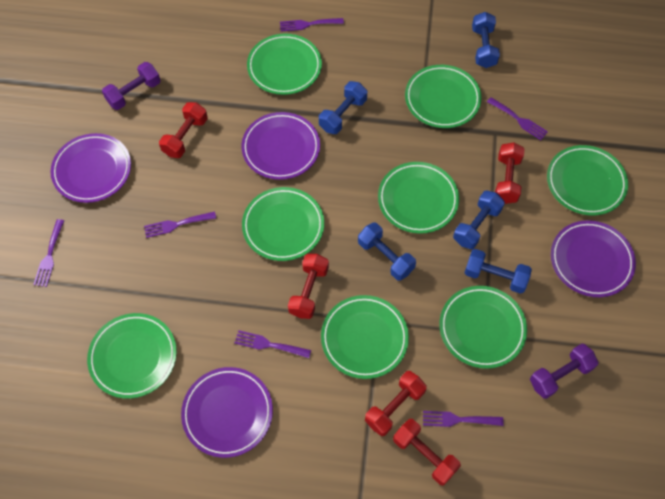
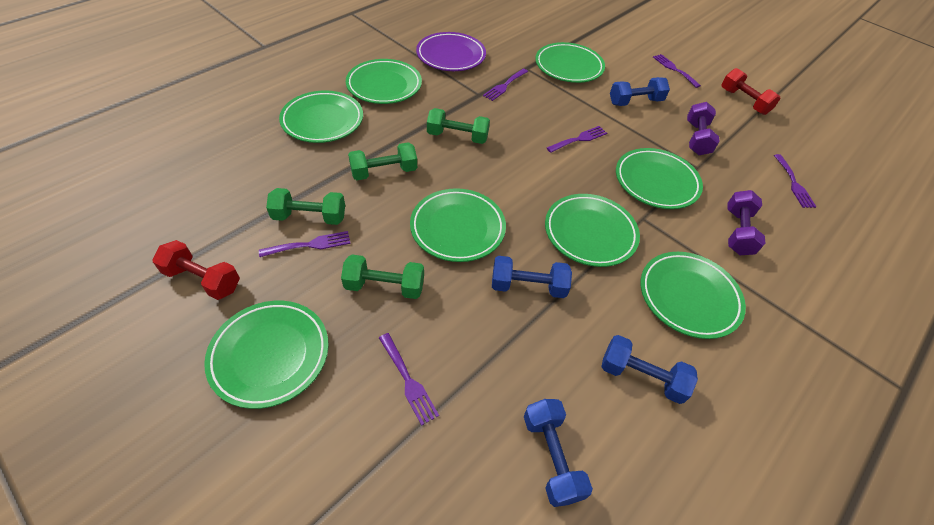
blue dumbbell: [319,81,367,134] [358,223,416,281] [453,191,505,249] [465,249,532,294] [472,12,500,68] = 5 -> [492,256,572,298] [524,399,593,507] [601,335,698,404] [610,77,670,106] = 4
green dumbbell: none = 0 -> [266,188,345,225] [341,255,424,299] [348,142,417,180] [427,108,490,144] = 4
purple plate: [50,133,131,203] [181,367,273,458] [242,112,320,180] [551,220,636,297] = 4 -> [416,32,486,71] = 1
red dumbbell: [159,102,208,158] [288,254,329,319] [365,371,427,436] [393,419,461,486] [495,143,524,204] = 5 -> [152,240,240,300] [721,68,781,115] = 2

